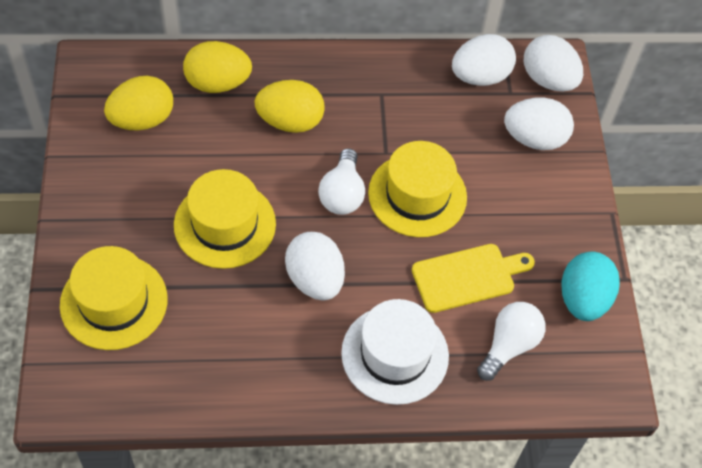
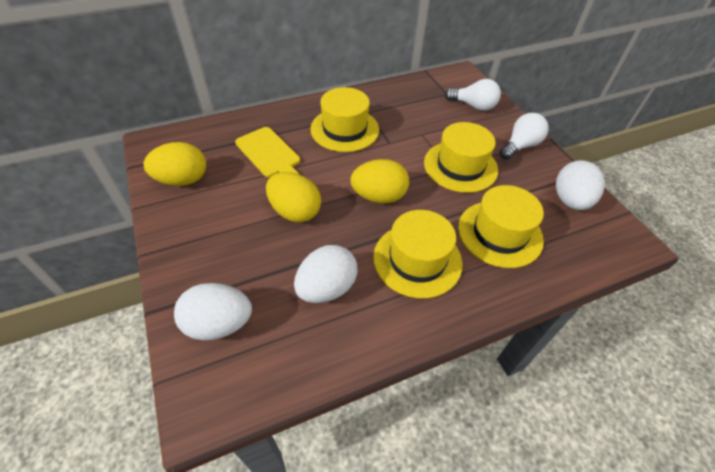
turquoise egg: [561,252,620,321] = 1 -> none = 0
white egg: [285,232,345,301] [452,34,516,86] [504,98,574,150] [524,35,583,92] = 4 -> [174,283,252,341] [294,245,357,303] [556,160,605,210] = 3
white hat: [341,299,449,405] = 1 -> none = 0
yellow hat: [60,246,168,350] [174,169,276,269] [368,141,467,237] = 3 -> [310,87,379,152] [373,210,462,298] [424,122,498,193] [458,185,544,268] = 4

